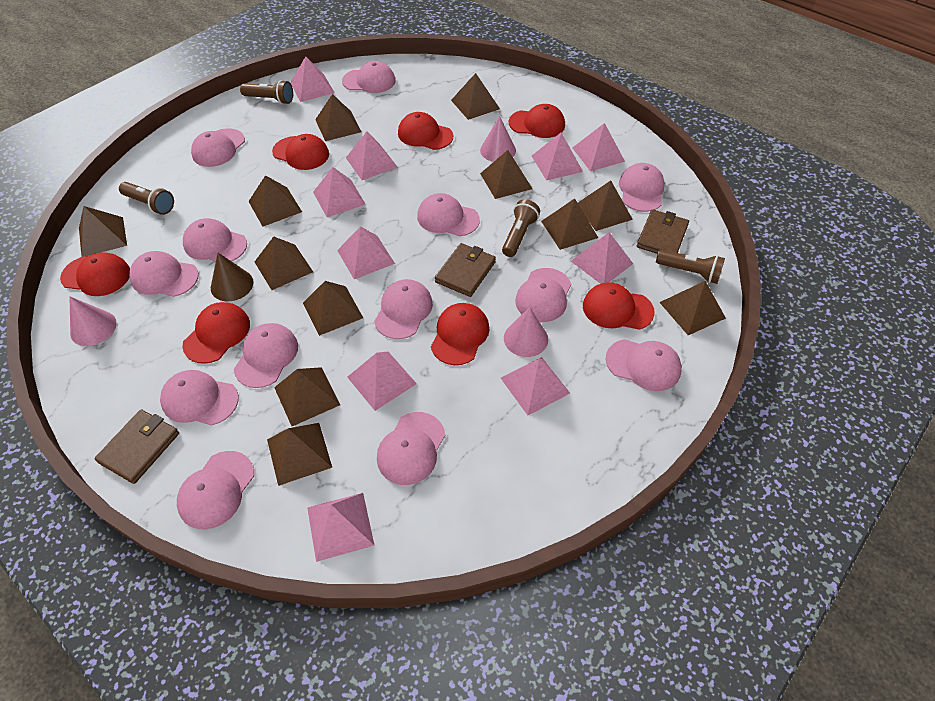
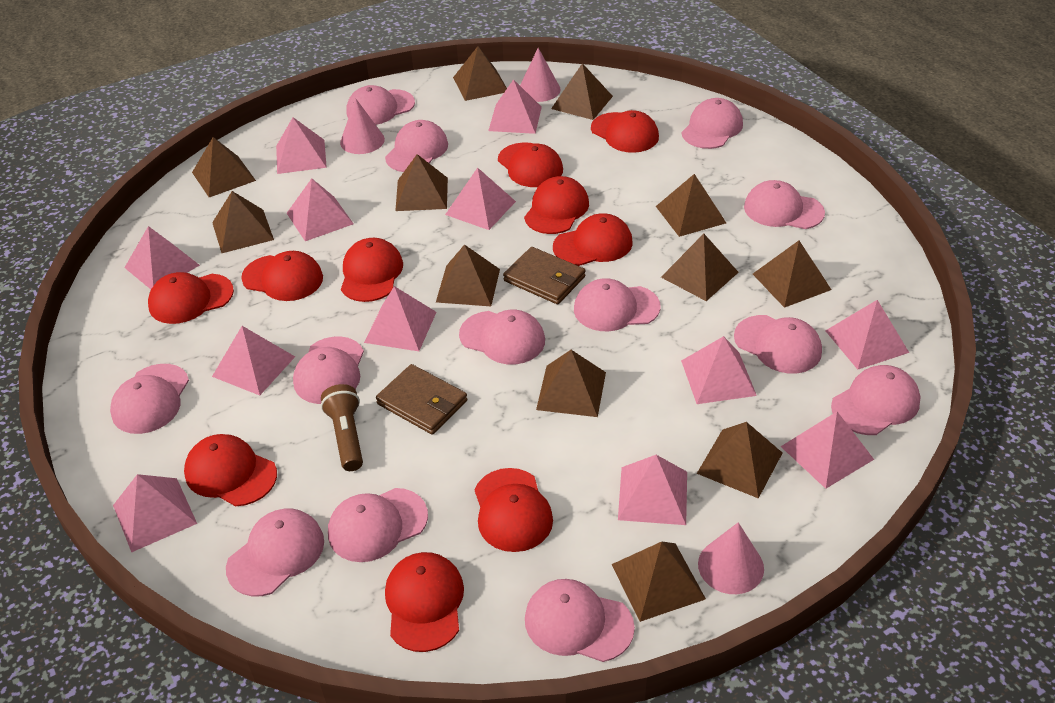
brown cone: [211,253,254,301] = 1 -> none = 0
brown flashlight: [119,182,174,215] [240,80,293,104] [502,199,540,257] [656,249,725,284] = 4 -> [321,384,363,471] = 1
brown wallet: [94,409,179,484] [435,243,496,297] [637,209,689,254] = 3 -> [376,364,467,434] [503,247,586,304] = 2
pink pyramid: [290,56,335,102] [307,493,375,562] [313,167,366,217] [337,226,395,279] [346,131,398,180] [347,352,417,411] [501,357,570,415] [532,132,583,181] [571,232,633,284] [573,123,625,171] = 10 -> [113,474,197,553] [124,226,200,289] [212,326,295,396] [276,117,327,174] [287,178,354,241] [364,286,436,351] [445,168,516,230] [488,79,542,134] [618,455,687,525] [681,336,757,404] [780,412,874,489] [825,300,909,370] = 12
red cap: [60,252,130,296] [182,302,250,364] [272,134,329,170] [398,112,453,150] [431,303,489,365] [509,104,565,138] [583,282,655,330] = 7 -> [148,272,234,324] [184,434,277,506] [241,251,323,301] [341,238,403,302] [385,552,464,652] [474,468,553,552] [498,142,563,187] [524,176,589,234] [553,213,633,266] [591,110,659,153] = 10

